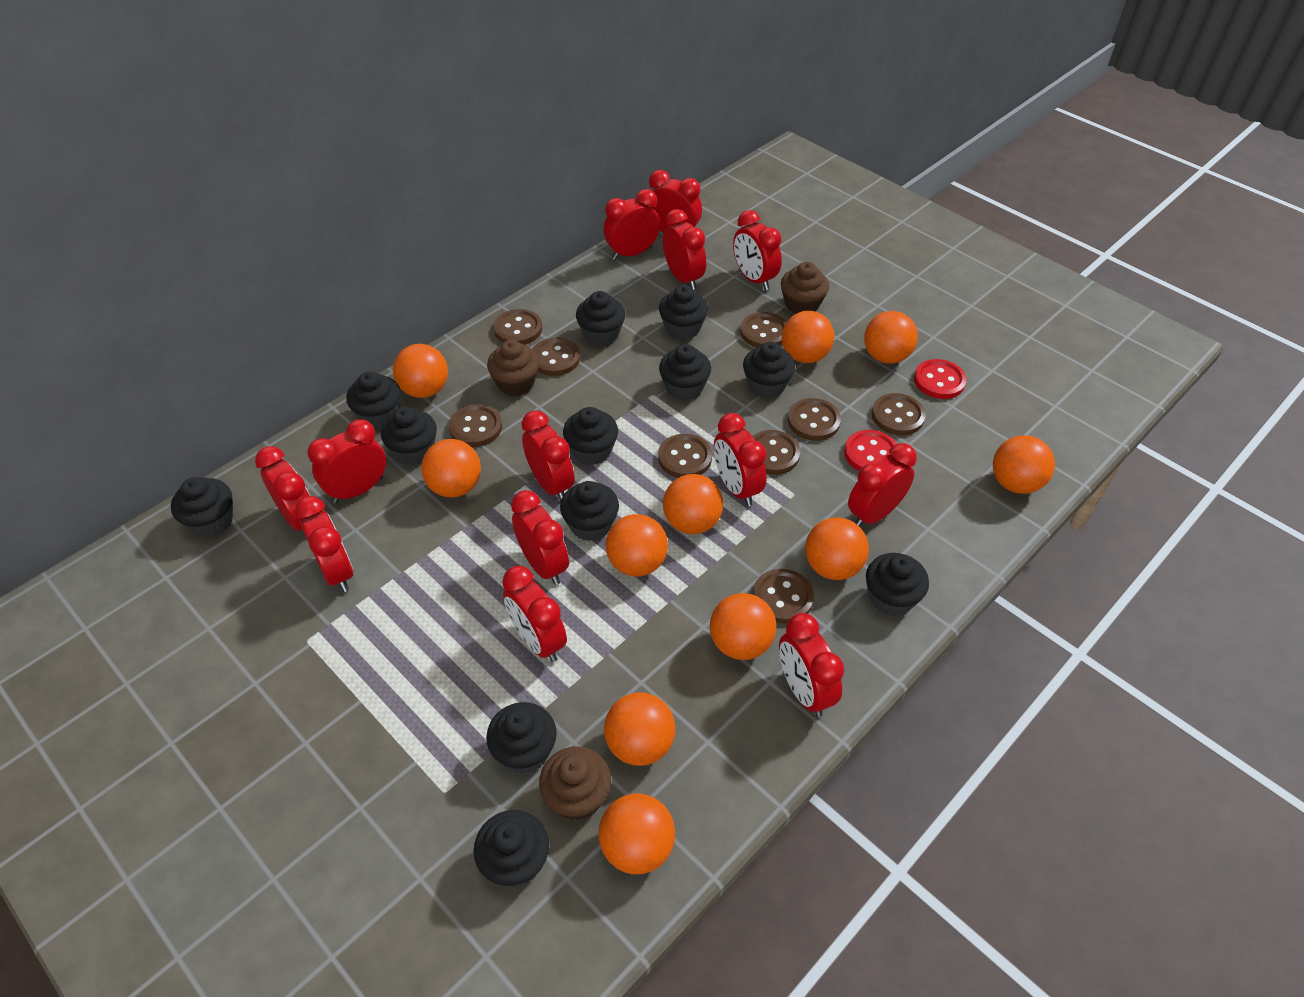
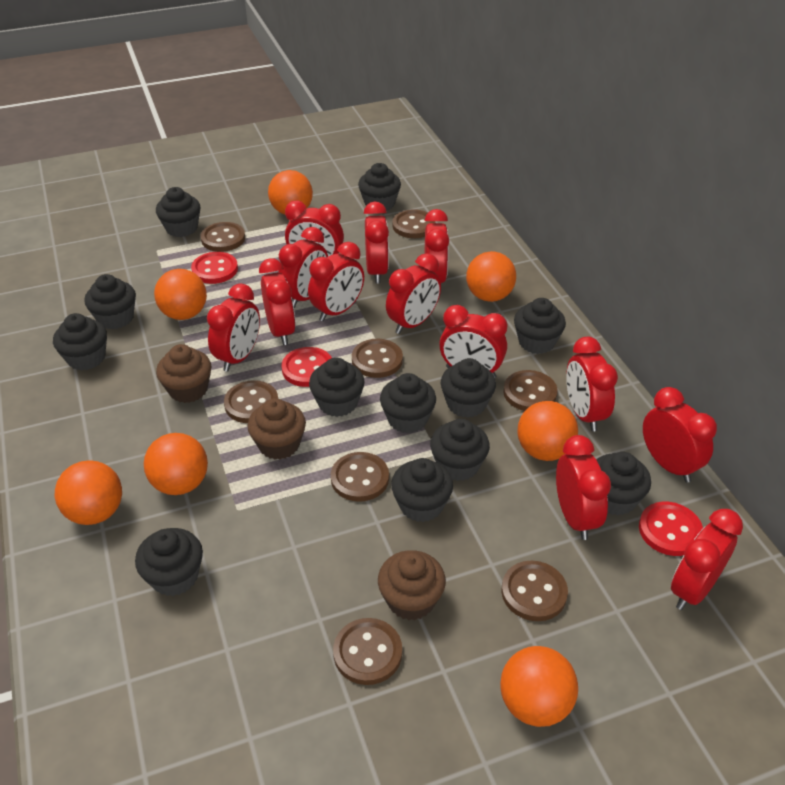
brown button: [449,404,502,447] [494,309,542,345] [532,337,580,376] [658,434,712,478] [740,312,786,348] [752,430,800,475] [753,569,814,624] [788,398,841,441] [872,393,926,435] = 9 -> [201,222,245,252] [224,380,278,423] [331,452,389,502] [333,618,402,685] [352,339,403,378] [393,209,435,238] [501,561,568,621] [503,370,558,411] = 8
orange ball: [393,344,448,398] [421,439,481,497] [598,793,675,874] [604,693,676,766] [606,514,668,577] [663,474,723,534] [710,593,777,660] [782,311,834,363] [805,517,869,580] [864,311,918,364] [993,435,1055,494] = 11 -> [55,460,122,525] [144,433,208,495] [154,269,207,320] [268,170,313,215] [466,251,516,302] [500,646,578,727] [517,401,578,461] = 7
red button: [844,430,897,471] [914,359,967,399] = 2 -> [191,252,238,284] [281,347,332,387] [639,502,703,556] = 3

